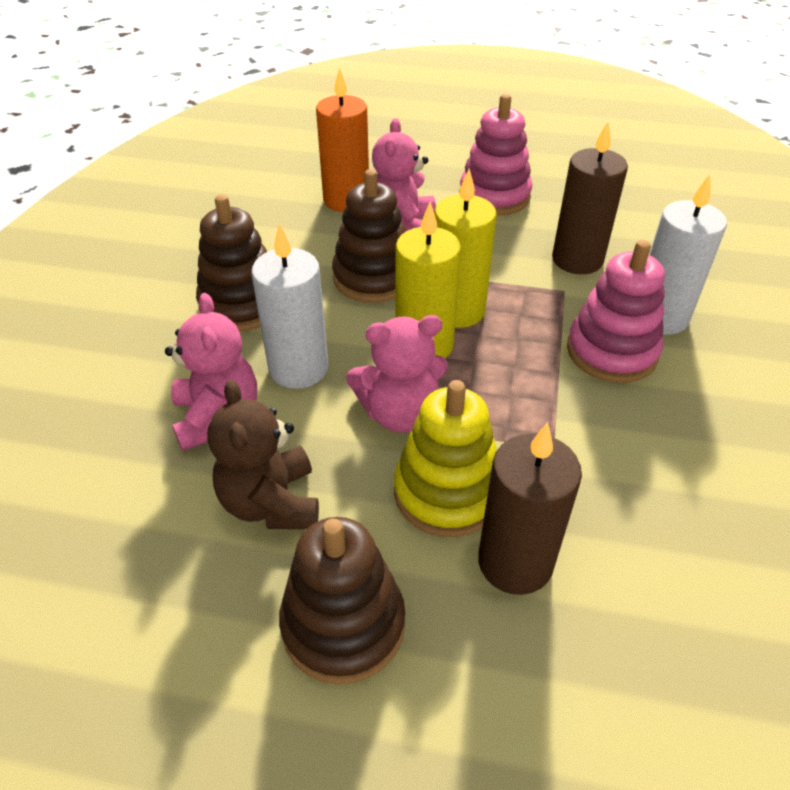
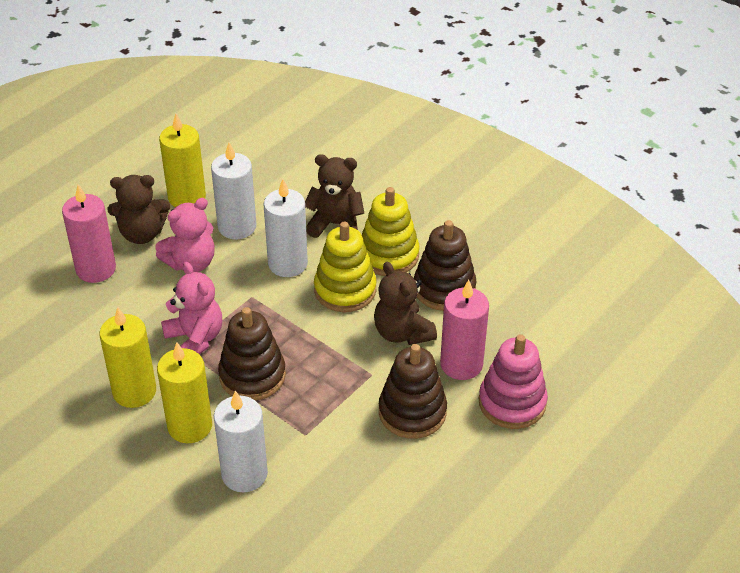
brown candle: [478,422,582,595] [552,122,628,274] = 2 -> none = 0
brown teddy bear: [207,379,319,529] = 1 -> [108,175,170,244] [305,154,364,238] [374,262,437,345] = 3
orange candle: [316,67,369,212] = 1 -> none = 0
pink candle: none = 0 -> [62,184,116,283] [440,280,489,380] = 2
pink stacking toy: [459,94,532,216] [567,240,665,383] = 2 -> [479,334,548,429] = 1
pink teddy bear: [165,293,257,451] [346,315,448,433] [372,118,436,231] = 3 -> [155,198,215,272] [161,262,222,354] = 2
white candle: [252,223,329,389] [649,174,727,334] = 2 -> [211,142,256,239] [214,391,268,492] [264,179,308,277] = 3
yellow candle: [395,202,461,359] [434,169,497,328] = 2 -> [100,307,156,408] [157,342,212,443] [159,114,206,207] = 3
yellow stacking toy: [394,380,497,537] = 1 -> [314,222,377,312] [362,187,420,276] = 2

